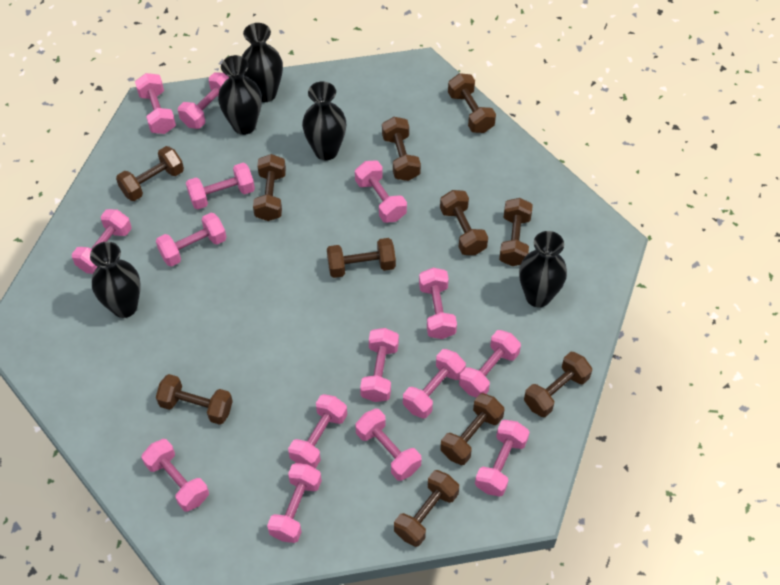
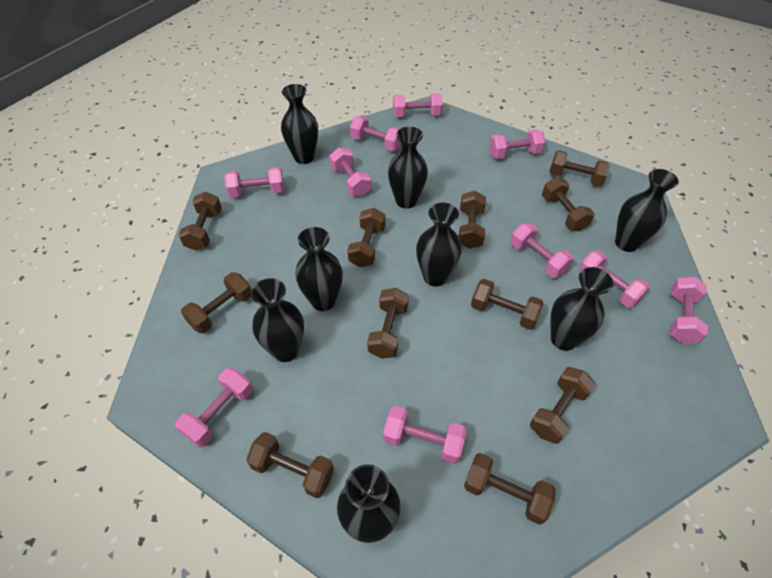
black vase: [90,241,141,318] [218,55,262,135] [242,23,283,102] [302,81,346,161] [519,231,567,307] = 5 -> [251,278,304,362] [281,84,318,164] [295,227,343,311] [337,464,401,543] [388,127,428,209] [416,203,462,286] [550,267,613,351] [615,169,679,252] = 8
pink dumbbell: [72,209,132,274] [135,73,176,134] [142,439,209,512] [156,213,227,267] [178,72,229,129] [186,163,255,210] [267,463,322,543] [288,394,347,469] [355,161,407,223] [355,409,421,481] [360,328,399,402] [403,349,466,418] [419,268,457,339] [459,330,521,398] [475,420,530,497] = 15 -> [175,368,253,447] [224,167,284,198] [329,147,371,197] [350,116,401,151] [383,406,466,464] [393,93,443,117] [489,130,545,159] [510,223,574,278] [578,250,650,308] [670,277,708,343] = 10

